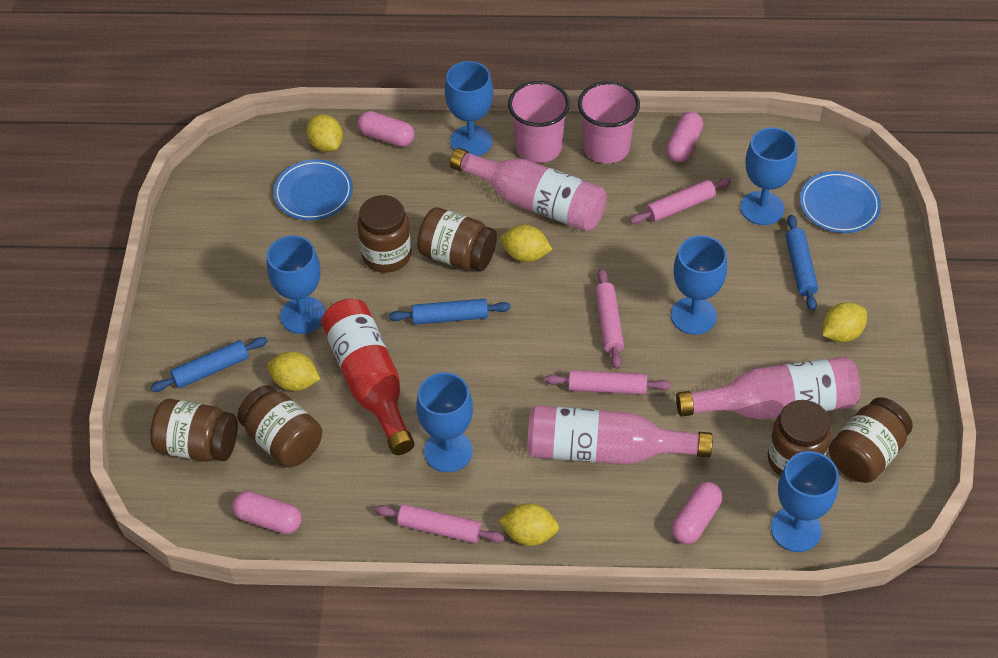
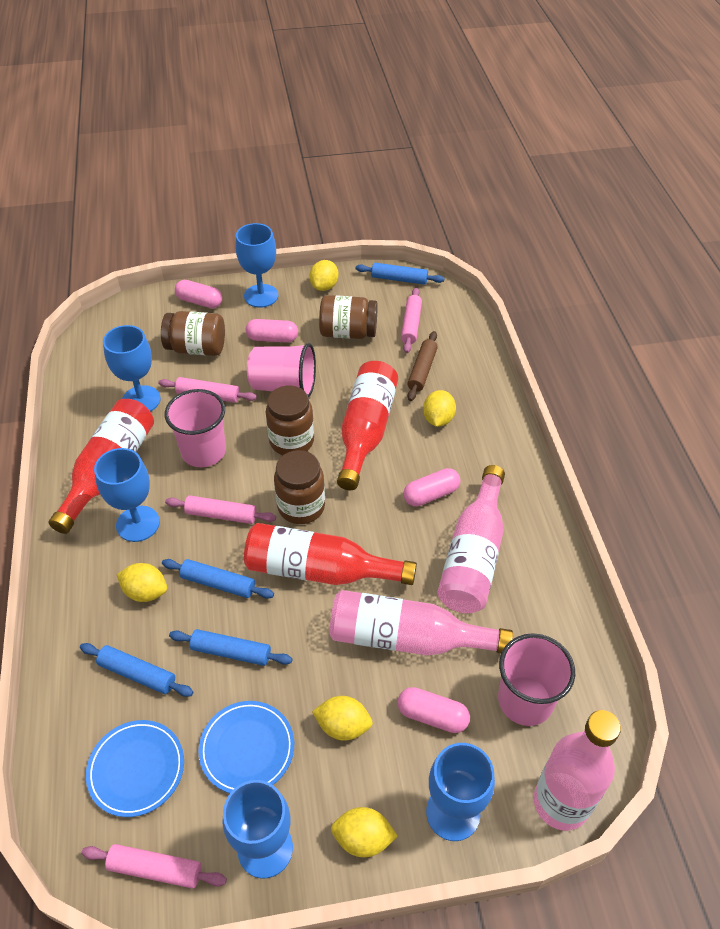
blue goblet: [267,235,326,334] [417,372,473,473] [445,61,493,156] [671,236,727,335] [740,127,797,225] [771,451,839,552] = 6 -> [94,448,160,542] [103,325,161,412] [223,780,293,879] [236,223,278,308] [426,743,495,841] = 5
blue rolling pin: [150,337,268,392] [389,299,511,325] [786,215,818,311] = 3 -> [80,643,193,697] [162,559,274,599] [169,629,292,666] [355,263,444,285] = 4
brown jar: [150,399,238,462] [237,385,322,467] [357,195,412,273] [417,207,497,272] [768,400,831,476] [829,397,913,483] = 6 -> [161,311,225,356] [266,386,314,455] [274,450,325,524] [319,295,378,339] = 4
brown rolling pin: none = 0 -> [407,331,438,401] = 1
pink cup: [508,81,570,163] [578,81,640,164] = 2 -> [165,389,226,467] [247,343,316,397] [498,633,575,726] = 3
red bottle: [321,299,414,455] = 1 -> [49,399,154,534] [244,523,417,585] [337,361,398,490] = 3

